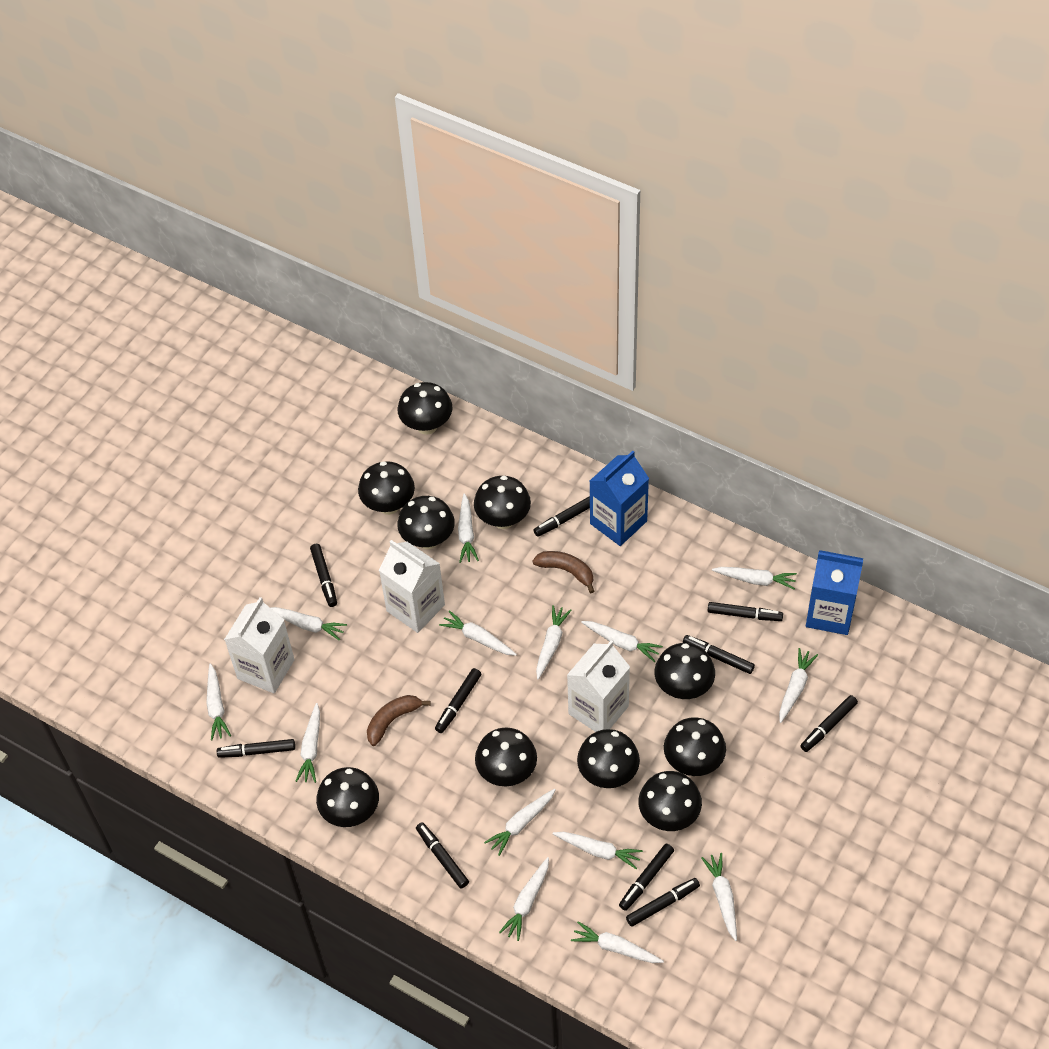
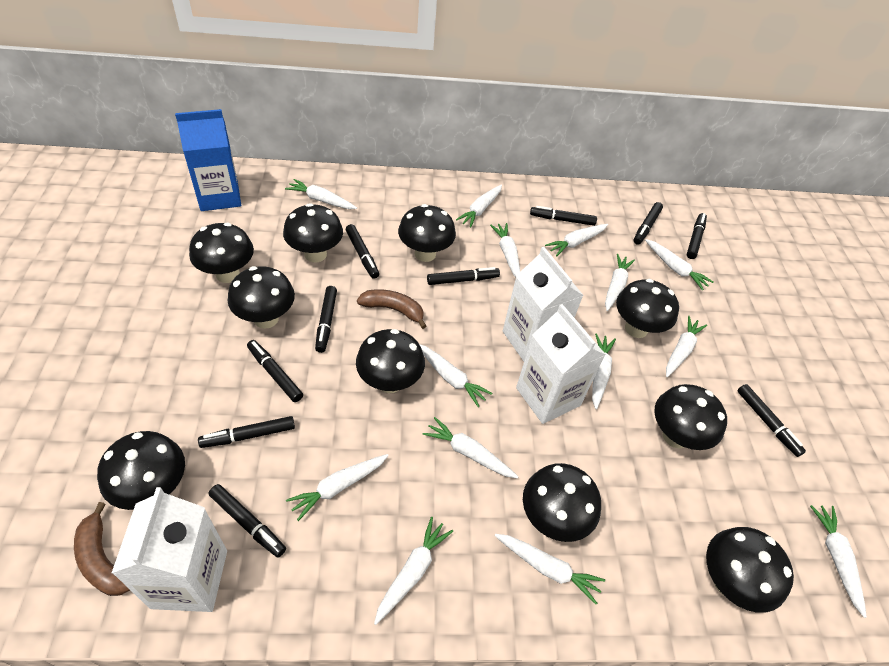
blue carton: [590,451,649,546] [806,550,863,635] = 2 -> [175,109,241,211] = 1

